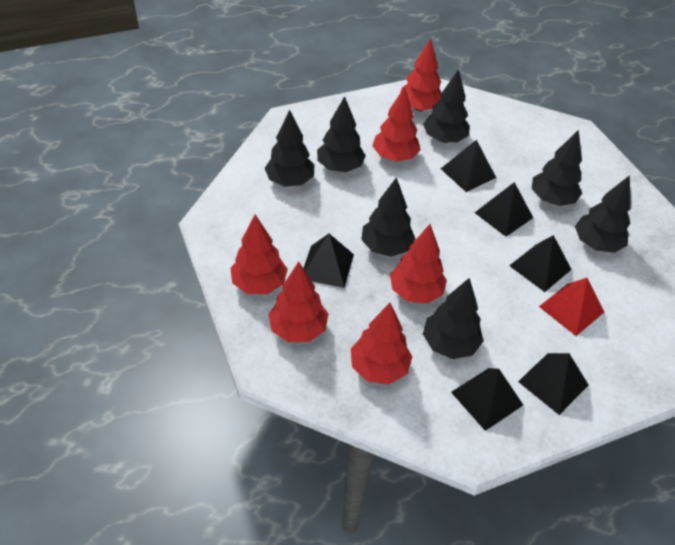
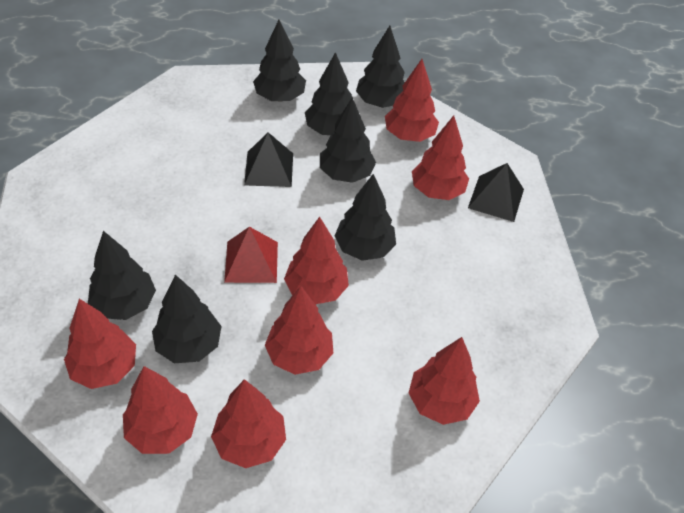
black pyramid: [303,234,354,288] [441,140,496,192] [451,368,523,431] [475,182,533,237] [509,235,572,292] [518,353,588,415] = 6 -> [244,133,293,187] [468,163,524,222] = 2
red tree: [231,214,288,294] [268,261,328,342] [351,303,412,384] [372,86,421,162] [390,224,447,304] [400,38,441,111] = 6 -> [64,299,136,389] [123,366,198,454] [211,379,286,468] [265,286,333,375] [284,217,349,304] [385,59,439,142] [409,337,480,425] [412,116,469,200] = 8

